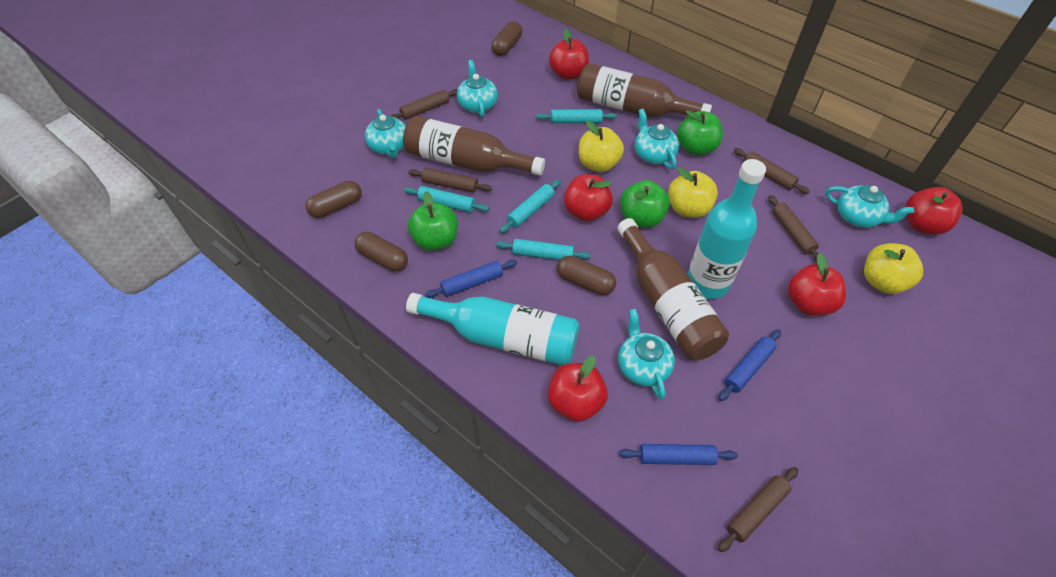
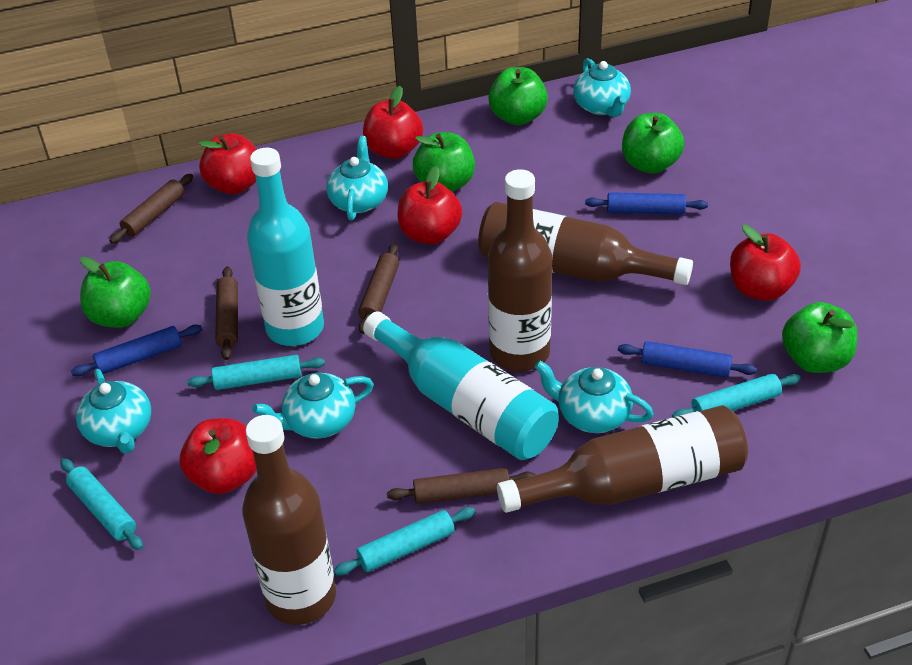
brown bottle: [403,116,545,176] [577,63,712,117] [617,218,729,361] = 3 -> [242,415,336,625] [478,202,693,285] [487,169,552,371] [497,405,748,513] = 4
brown capsule: [306,181,362,218] [355,232,408,272] [491,21,522,56] [557,256,616,295] = 4 -> none = 0
brown rolling pin: [390,89,458,120] [408,168,492,193] [718,467,798,552] [734,148,810,194] [768,195,819,262] = 5 -> [110,174,193,244] [215,266,238,360] [358,243,399,334] [387,468,536,504] = 4
green apple: [408,191,458,251] [620,180,670,228] [677,110,723,155] = 3 -> [80,257,151,328] [413,132,475,192] [488,67,548,125] [622,113,684,174] [782,302,858,373] = 5
yellow apple: [579,120,624,172] [668,167,718,218] [864,243,923,294] = 3 -> none = 0

